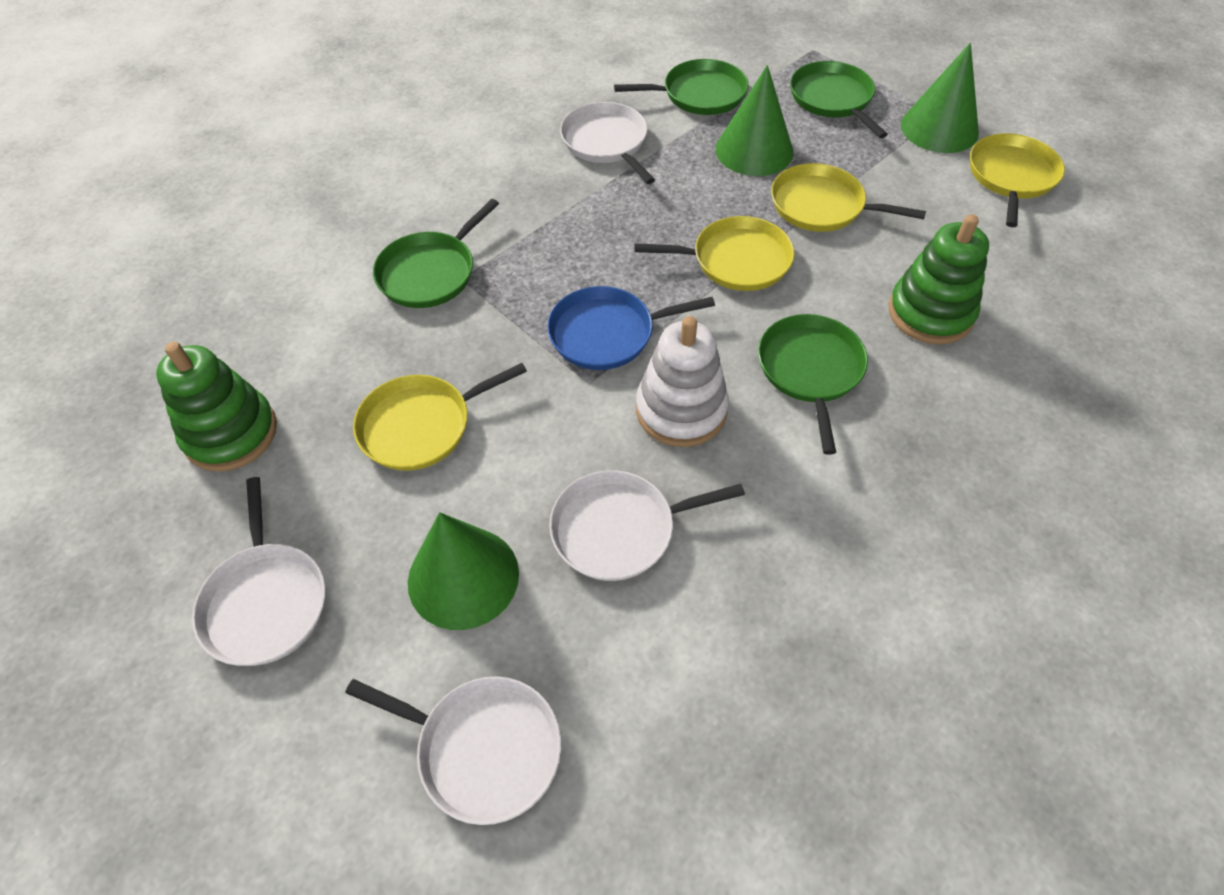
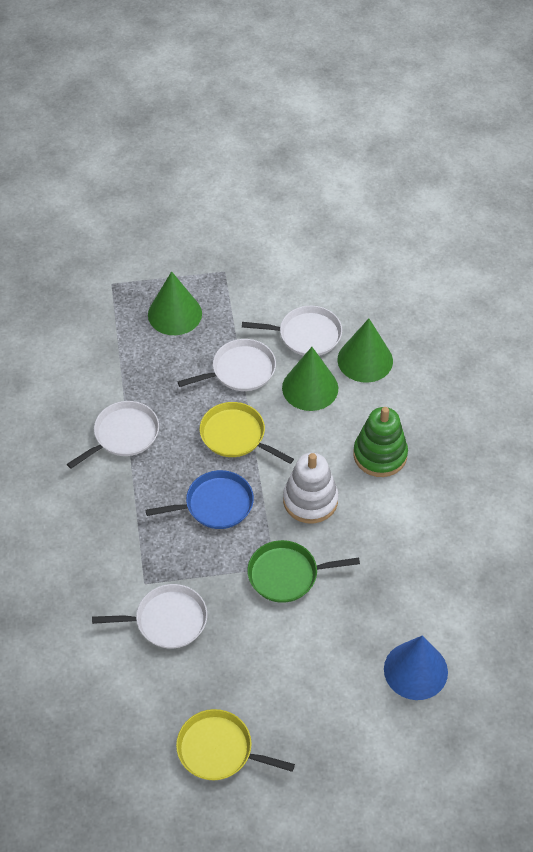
blue cone: none = 0 -> [384,635,448,700] = 1
green pan: [373,199,499,308] [614,59,749,115] [758,314,868,455] [790,61,888,138] = 4 -> [247,540,360,603] = 1
green stacking toy: [156,342,277,472] [889,214,989,344] = 2 -> [353,407,408,477] = 1
yellow pan: [353,363,527,471] [635,216,795,291] [771,163,926,232] [970,133,1065,227] = 4 -> [176,709,295,780] [200,402,294,464] = 2

